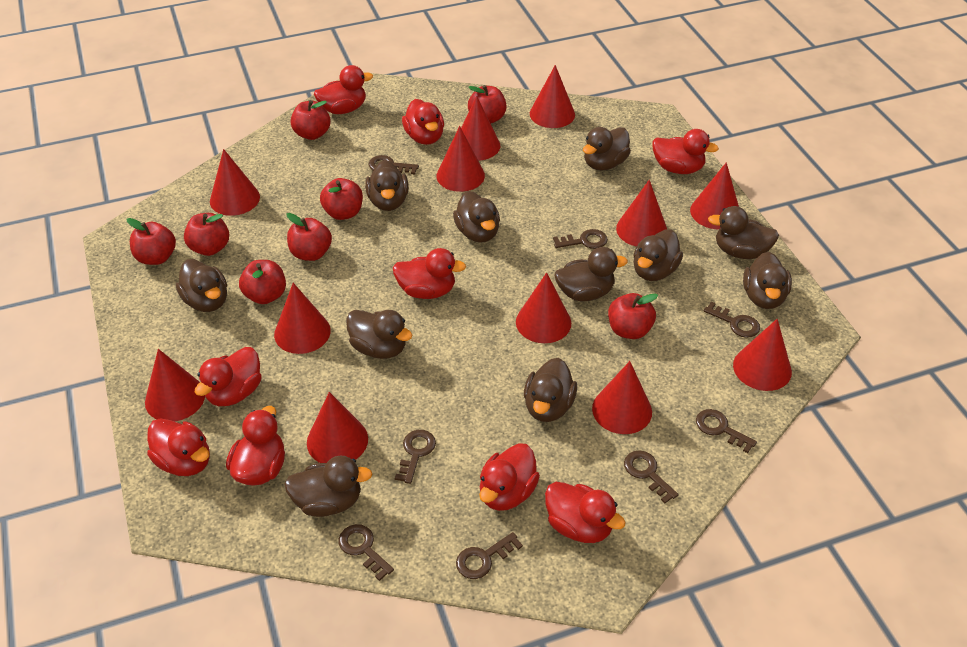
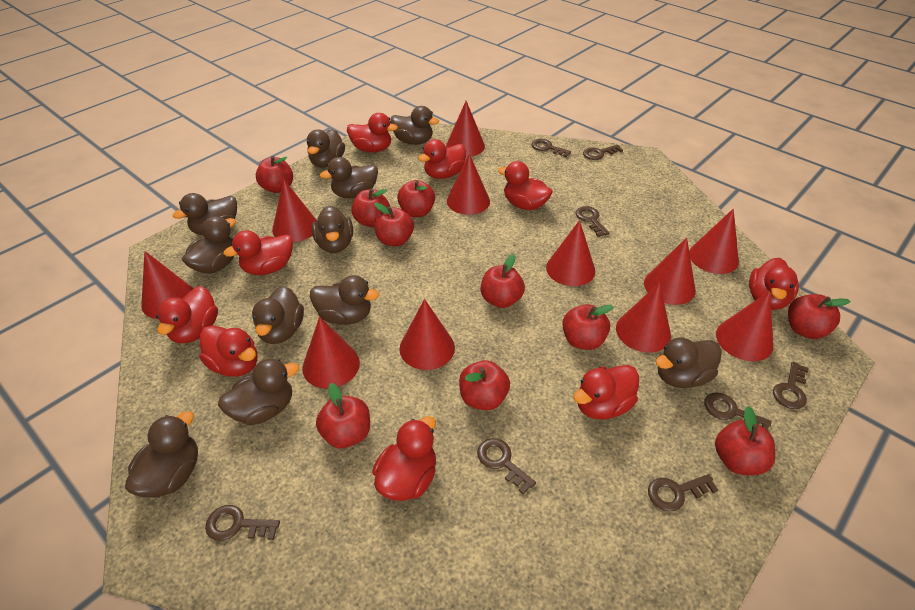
red apple: [127,218,176,265] [184,213,229,256] [239,260,286,304] [287,213,332,261] [291,100,331,140] [320,178,363,220] [468,85,506,124] [608,293,658,339] = 8 -> [256,156,293,193] [316,383,370,448] [352,189,390,227] [374,202,414,246] [397,180,435,217] [459,360,510,410] [480,254,525,308] [562,304,614,350] [715,406,775,475] [788,294,850,339] = 10
red cone: [145,349,205,422] [210,149,260,216] [274,283,331,354] [307,392,368,463] [436,126,485,192] [461,96,500,161] [516,272,571,343] [530,65,575,128] [592,361,652,434] [616,180,667,247] [690,162,739,229] [733,319,792,391] = 12 -> [141,251,193,319] [272,179,317,242] [302,317,360,389] [400,299,455,370] [446,101,485,157] [447,154,490,215] [546,220,595,286] [616,282,671,353] [644,238,696,305] [689,209,739,274] [716,291,773,361] = 11

